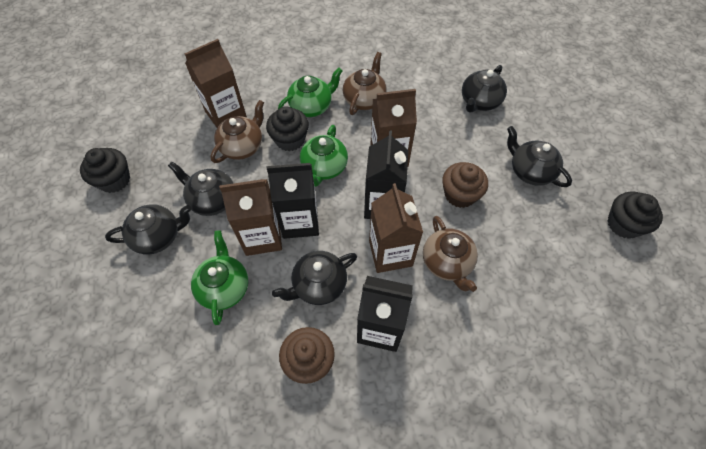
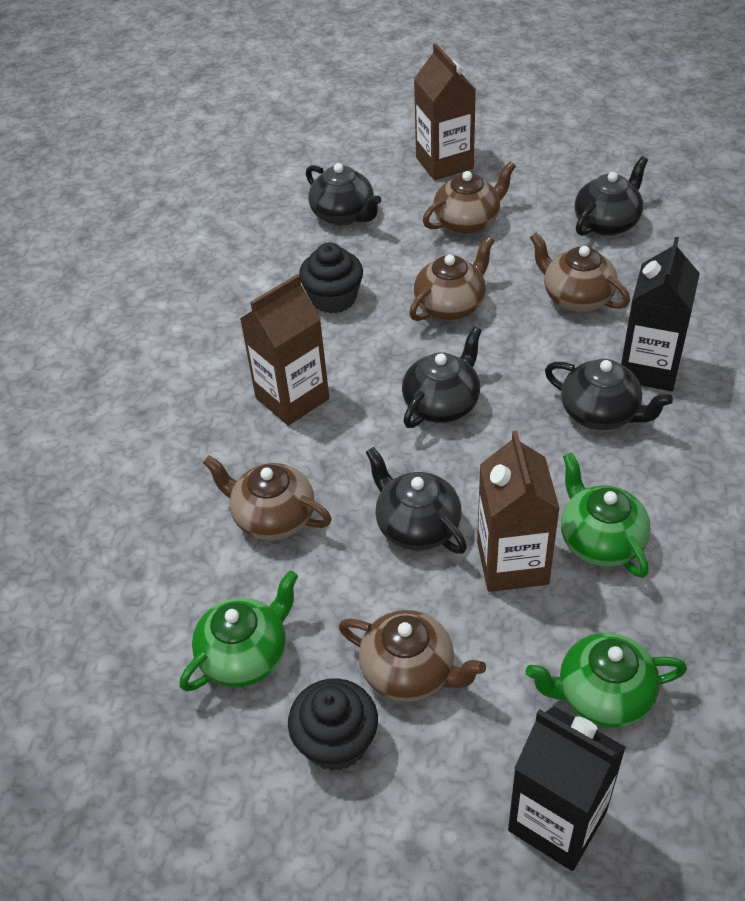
black carton: [267,163,319,239] [357,276,413,352] [364,130,408,219] = 3 -> [508,706,626,871] [621,237,700,391] = 2
black cupcake: [80,148,130,193] [266,106,309,151] [607,192,663,239] = 3 -> [288,678,378,771] [299,242,363,314] = 2
brown carton: [184,39,247,127] [219,179,282,256] [369,183,423,273] [370,89,417,166] = 4 -> [240,274,329,426] [414,43,476,180] [477,430,560,592] = 3
brown cupcake: [279,327,335,384] [442,162,488,208] = 2 -> none = 0
brown teapot: [211,100,264,163] [343,52,387,115] [423,216,478,292] = 3 -> [203,456,332,541] [339,610,486,702] [409,236,494,321] [423,161,516,234] [530,232,630,312] = 5

